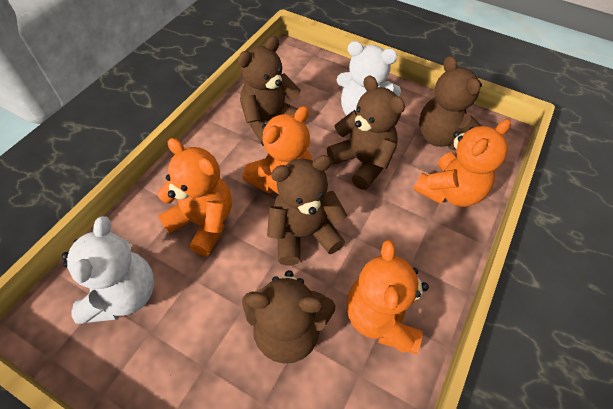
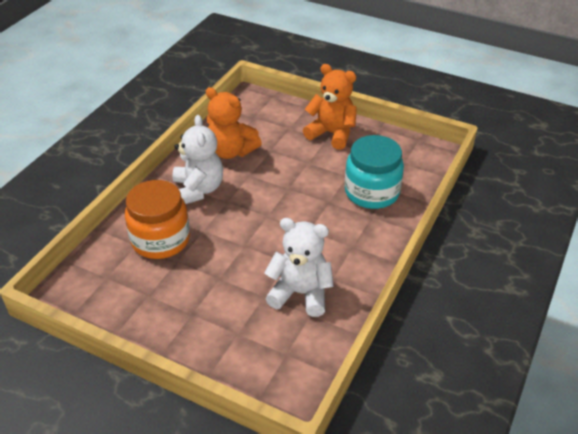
brown teddy bear: [238,36,301,146] [242,270,335,363] [267,155,347,265] [327,75,405,190] [419,56,482,150] = 5 -> none = 0
orange jar: none = 0 -> [125,180,190,259] = 1
orange teddy bear: [157,138,232,256] [243,106,313,194] [347,240,429,354] [413,119,511,207] = 4 -> [206,87,262,159] [303,64,357,150] = 2
turquoise jar: none = 0 -> [345,135,404,209] = 1

